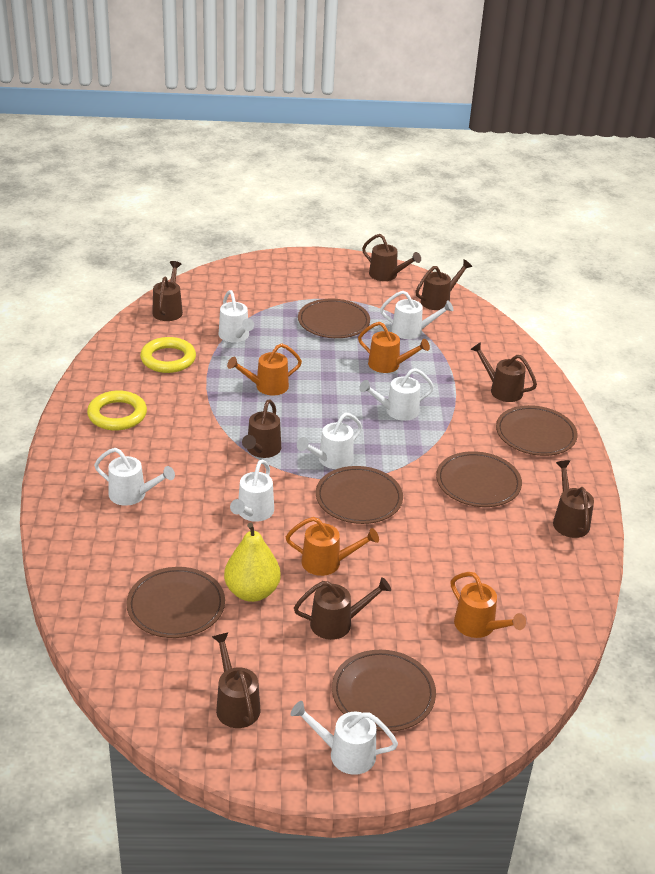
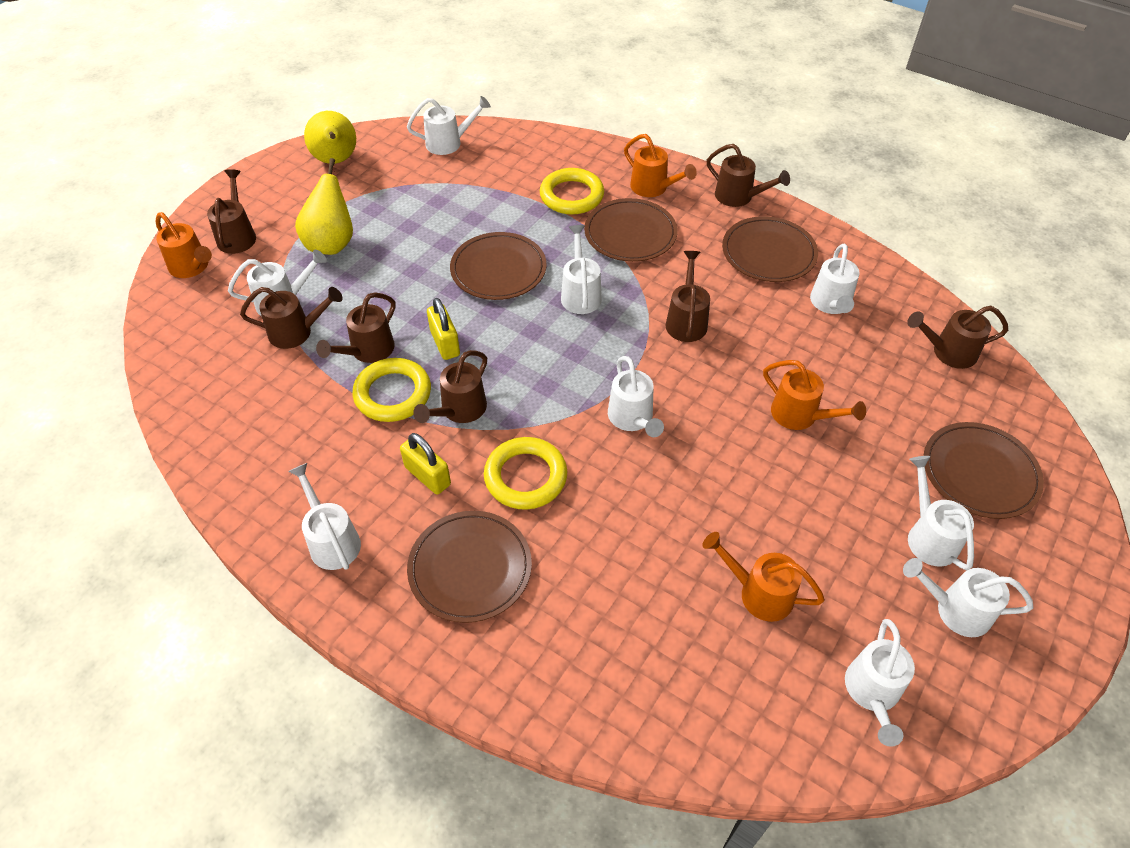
brown plate: [127,567,225,638] [298,299,370,338] [316,466,403,524] [332,650,436,731] [436,451,522,507] [496,405,578,456] = 6 -> [407,511,532,623] [450,232,547,300] [584,198,678,262] [722,216,818,282] [923,422,1044,519] = 5
brown watering can: [152,261,183,321] [212,632,260,728] [242,399,281,458] [294,577,391,640] [362,234,421,281] [415,259,472,310] [470,342,537,402] [553,460,594,538] = 8 -> [207,169,256,254] [240,287,343,349] [316,292,396,363] [413,350,487,423] [666,251,710,342] [706,144,790,207] [907,306,1008,369] = 7
white watering can: [94,448,175,506] [219,290,254,342] [230,460,274,522] [291,701,398,775] [297,412,362,469] [359,368,434,421] [380,291,454,339] = 7 -> [228,250,327,316] [288,463,361,570] [407,96,491,155] [561,225,602,314] [608,356,664,437] [810,244,860,314] [845,619,915,747] [903,558,1033,637] [908,456,974,570] = 9
yellow padlock: none = 0 -> [400,433,451,495] [427,298,460,360] = 2
yellow pear: [224,523,281,602] = 1 -> [295,158,353,255] [304,111,356,164] = 2
yellow ring: [87,390,147,431] [140,337,196,373] = 2 -> [352,358,431,422] [484,437,567,510] [540,168,604,215] = 3

